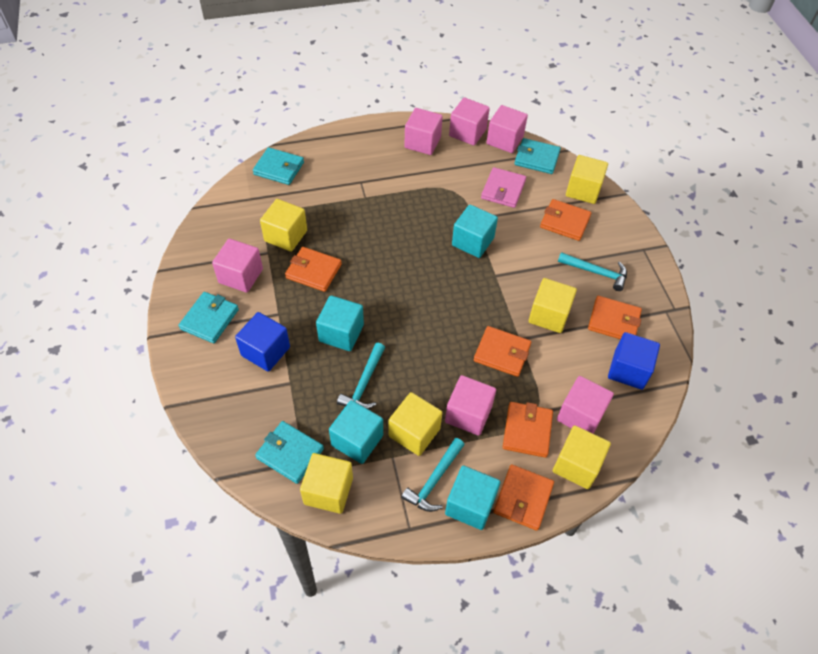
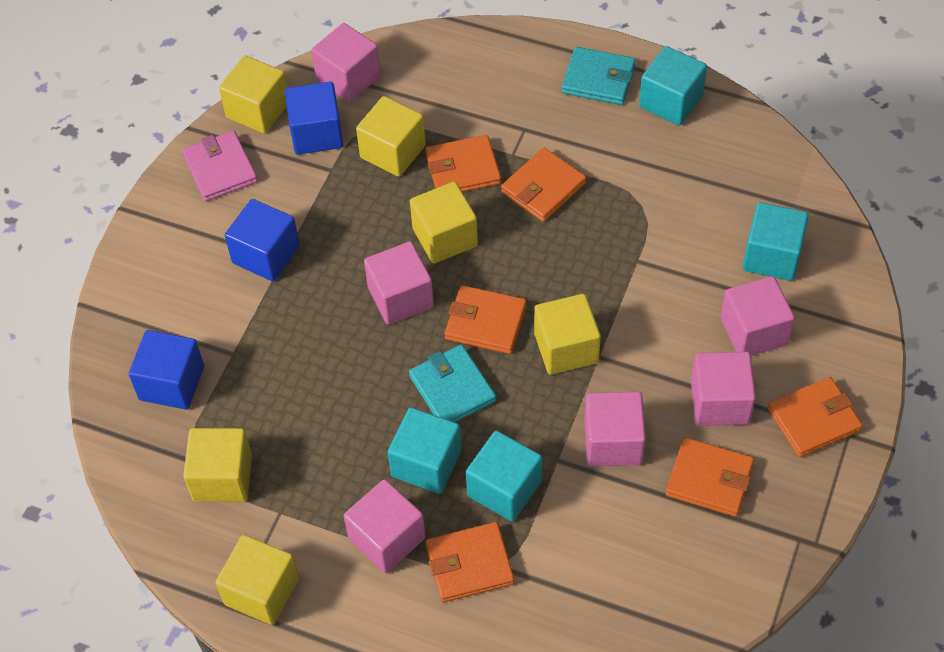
blue cube: [235,312,290,372] [608,332,660,390] = 2 -> [129,330,204,409] [225,199,300,281] [285,82,343,155] = 3
turquoise hammer: [337,343,385,409] [401,438,465,512] [558,252,627,291] = 3 -> none = 0
turquoise wallet: [179,292,239,343] [253,147,304,185] [255,421,324,484] [514,138,561,174] = 4 -> [409,344,496,422] [562,47,636,105] = 2

